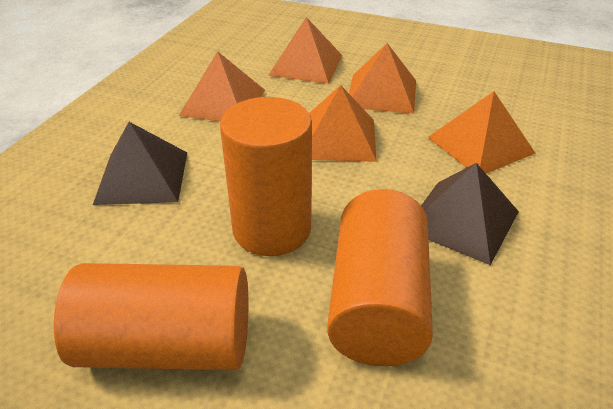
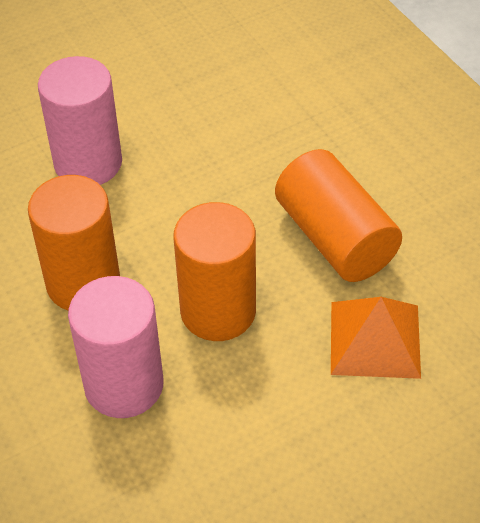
brown pyramid: [93,122,187,205] [421,163,519,265] = 2 -> none = 0
orange pyramid: [179,51,265,122] [268,17,343,84] [309,85,377,162] [349,43,416,114] [428,91,536,173] = 5 -> [331,297,421,379] = 1
pink cylinder: none = 0 -> [38,56,122,185] [68,276,163,418] = 2

